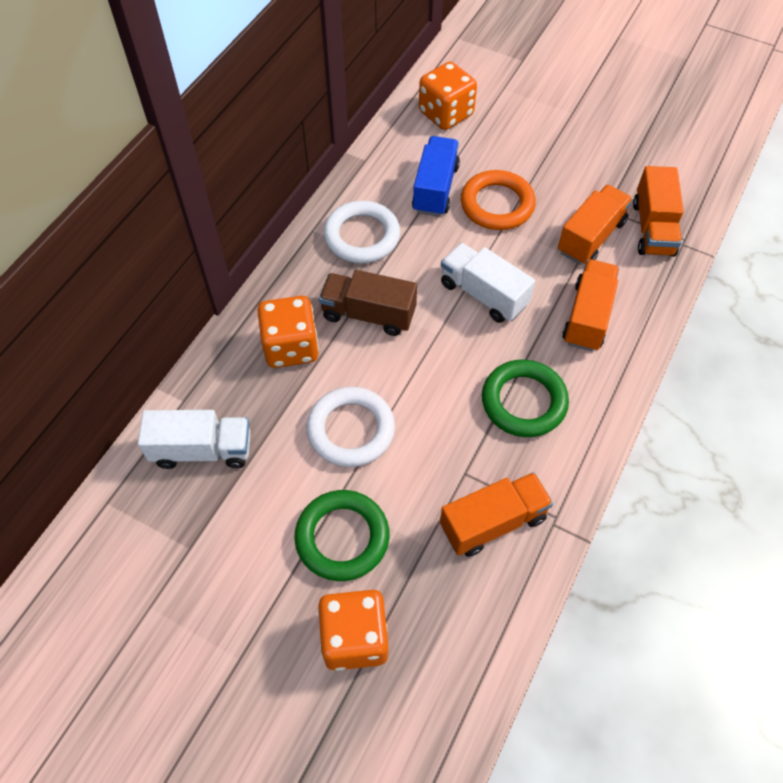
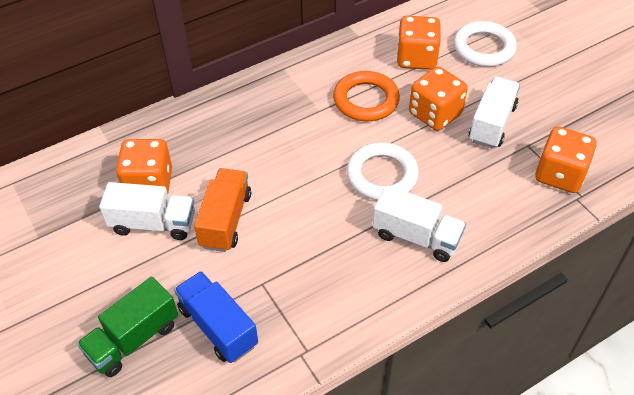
brown truck: [319,270,417,336] = 1 -> none = 0
green ring: [294,490,389,581] [482,360,569,437] = 2 -> none = 0
green truck: none = 0 -> [77,277,178,377] = 1
orange dice: [257,296,319,368] [318,590,388,671] [419,62,477,130] = 3 -> [116,139,172,193] [396,16,441,70] [409,67,468,131] [535,126,597,193] = 4
orange truck: [440,472,553,557] [558,185,633,265] [562,259,619,351] [633,166,684,257] = 4 -> [194,168,251,252] = 1
white truck: [138,410,251,469] [441,243,535,323] = 2 -> [99,182,195,240] [373,185,466,262] [469,77,520,148] = 3

